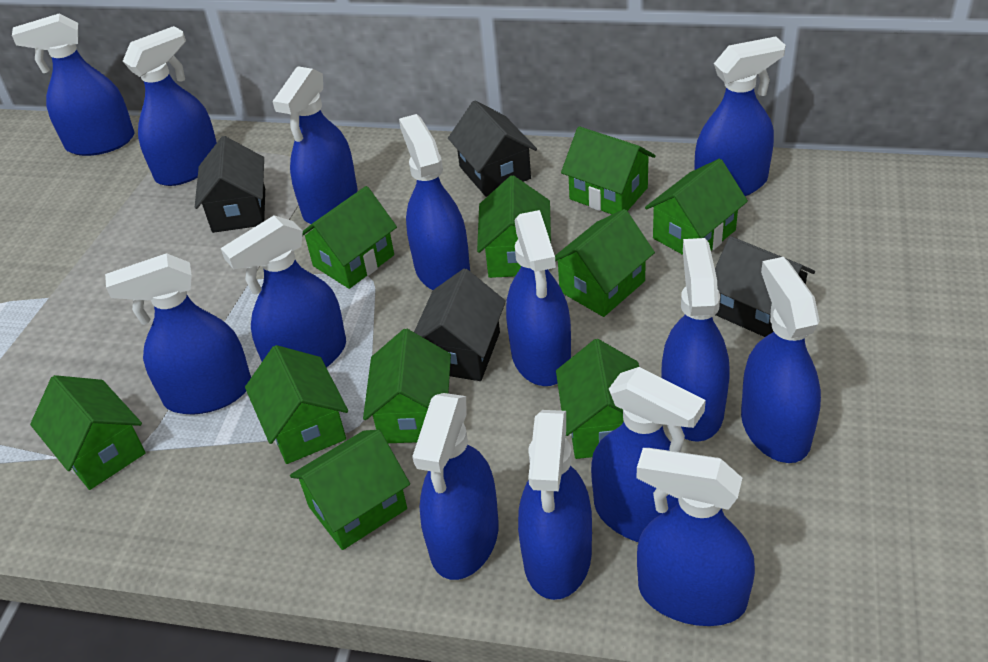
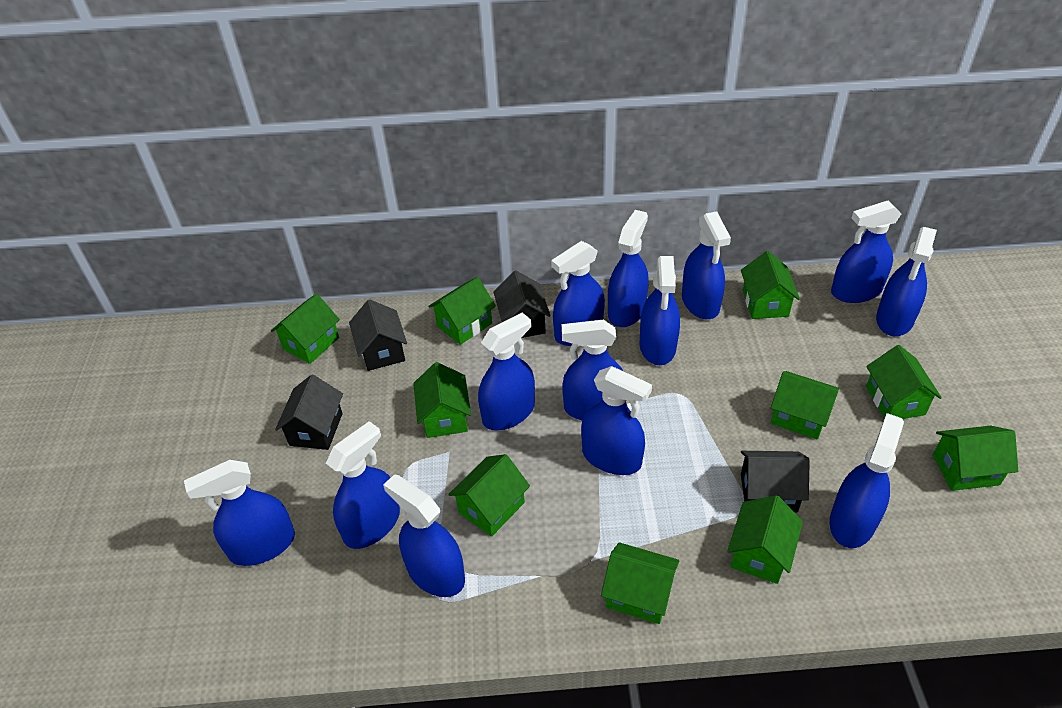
blue spray bottle: [12,13,135,156] [105,253,251,414] [123,26,217,186] [221,215,346,368] [272,66,358,224] [399,114,470,290] [412,393,499,580] [506,210,571,386] [518,410,592,600] [591,367,706,542] [637,448,755,626] [661,238,730,442] [695,37,786,196] [741,257,821,463] = 14 -> [184,460,295,566] [326,421,400,549] [383,474,465,597] [478,312,535,430] [551,241,605,346] [562,320,623,420] [581,366,652,475] [608,210,649,327] [640,256,680,365] [682,212,731,319] [829,413,904,548] [831,201,901,303] [876,227,937,336] = 13

